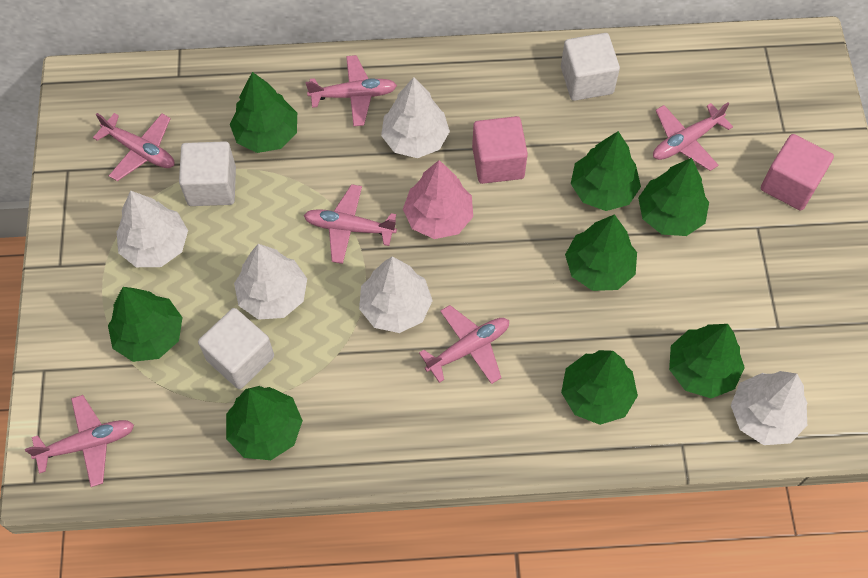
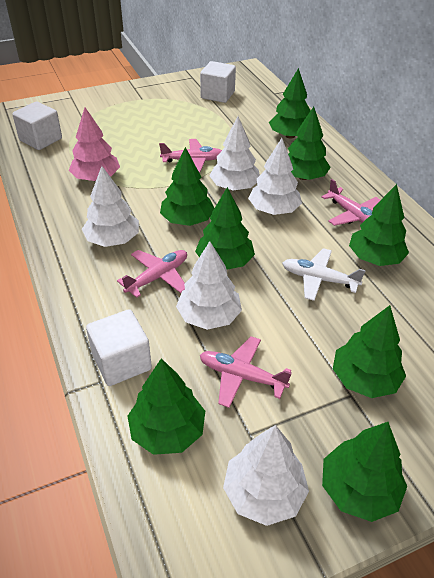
pink cube: [472,116,528,184] [761,134,834,211] = 2 -> none = 0
pink plane: [25,395,134,487] [93,113,175,181] [303,184,397,264] [306,55,397,127] [419,305,509,384] [653,103,733,171] = 6 -> [117,250,187,298] [159,139,222,173] [200,336,292,408] [321,179,380,226] = 4
white plane: none = 0 -> [282,248,366,301] = 1

